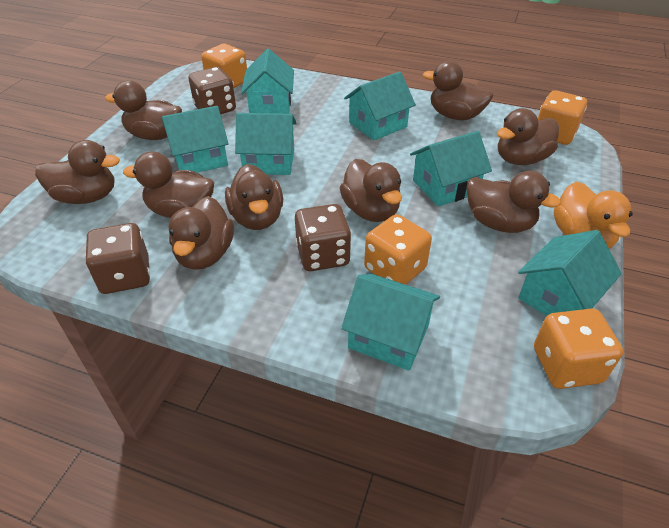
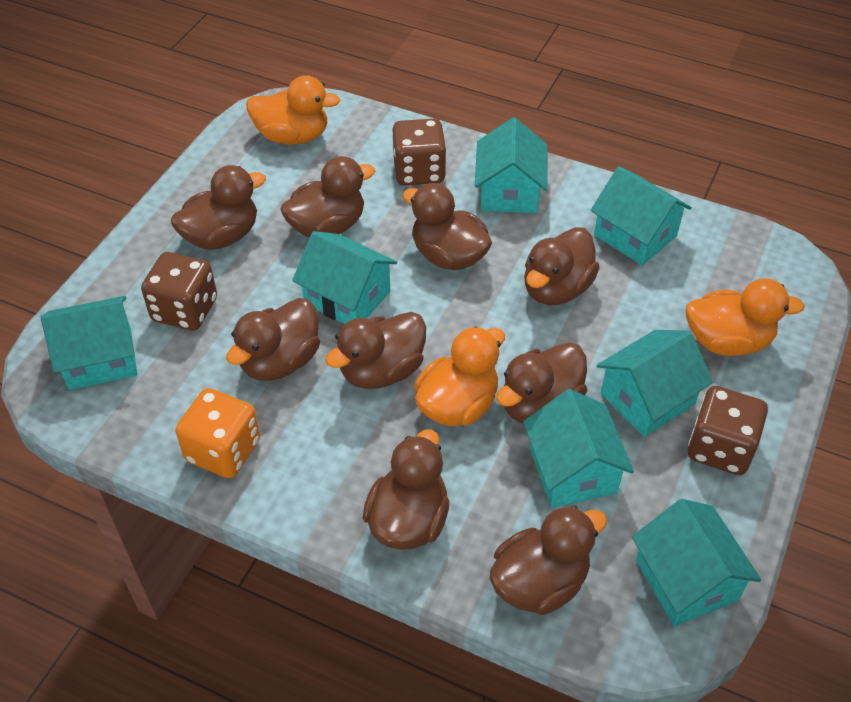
orange dice: [201,44,247,88] [364,214,432,285] [534,309,623,389] [538,90,587,145] = 4 -> [175,388,260,478] = 1
orange duck: [554,181,633,249] = 1 -> [246,75,340,145] [414,326,505,426] [686,278,805,356] = 3

